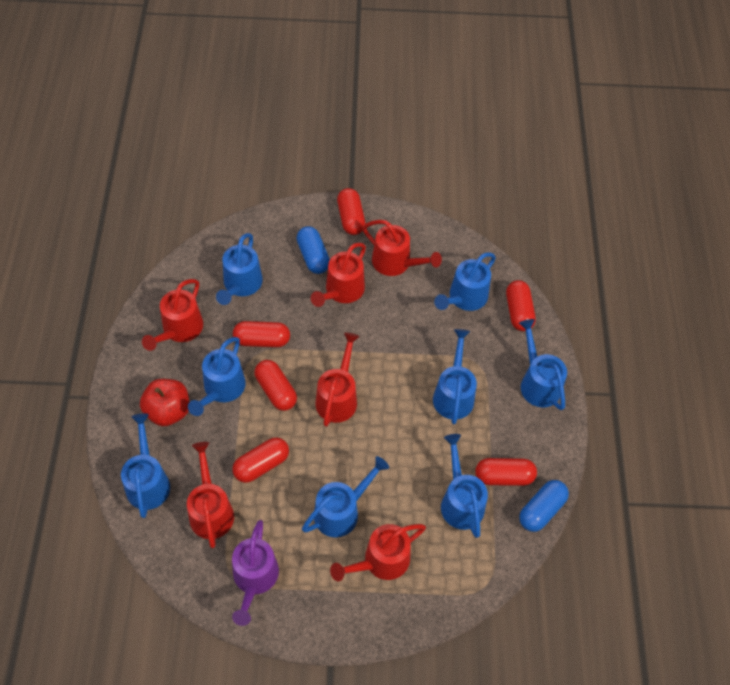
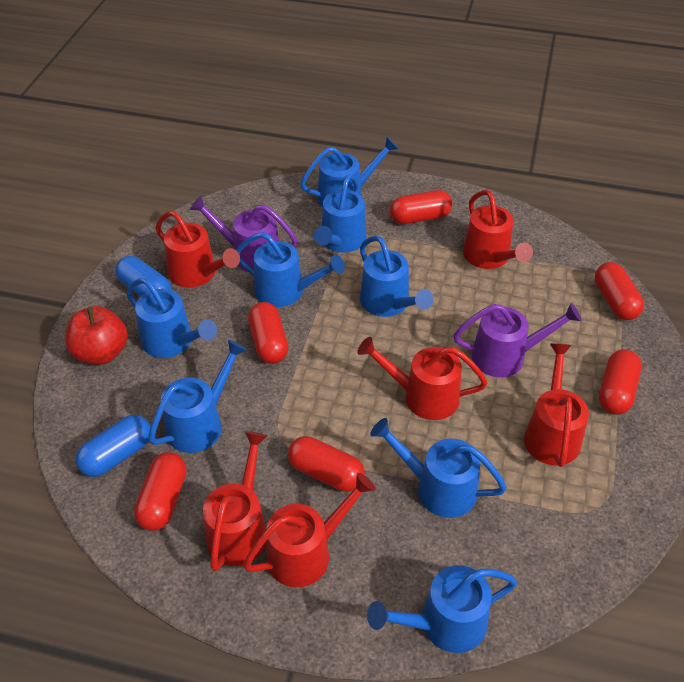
purple watering can: [232,520,279,626] = 1 -> [189,195,298,272] [453,303,582,377] = 2

